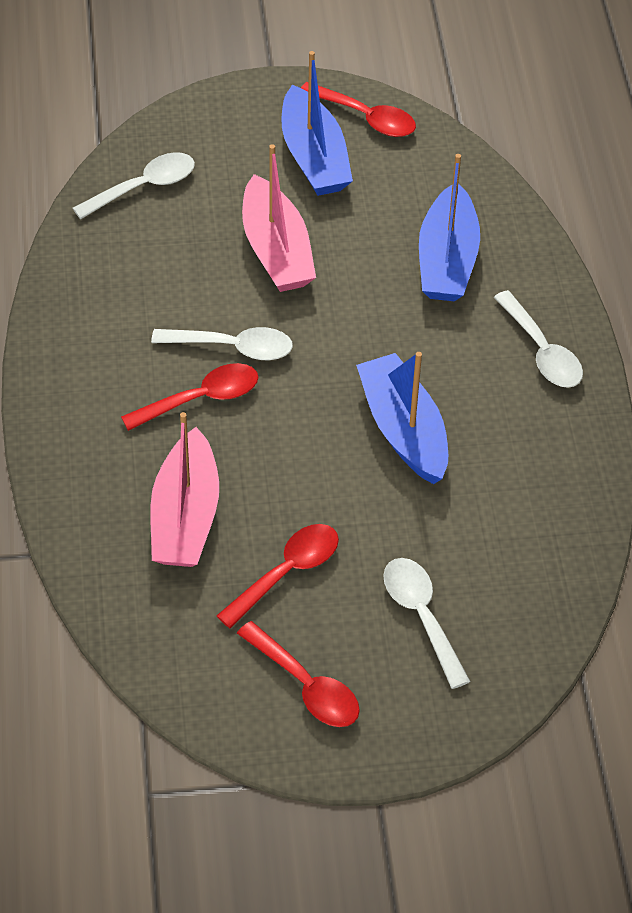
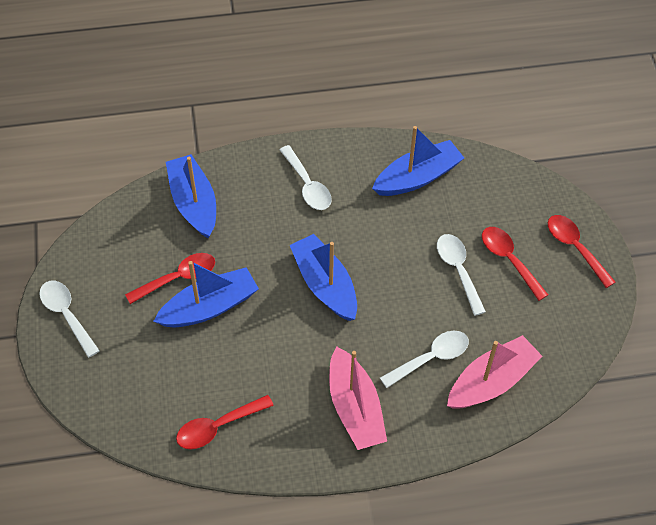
blue boat: [281,51,353,196] [356,352,448,484] [419,154,480,302] = 3 -> [153,261,259,327] [166,154,216,238] [290,234,357,321] [372,126,464,196] = 4

